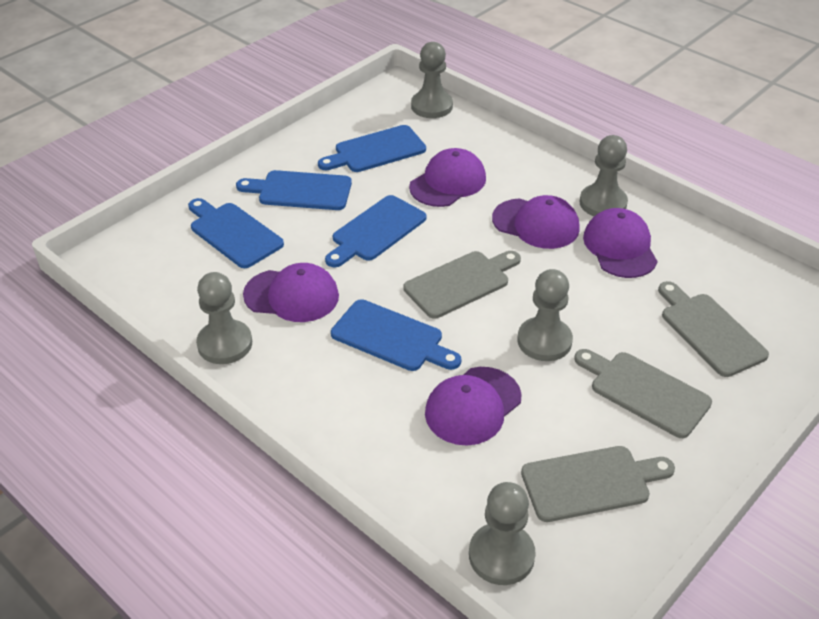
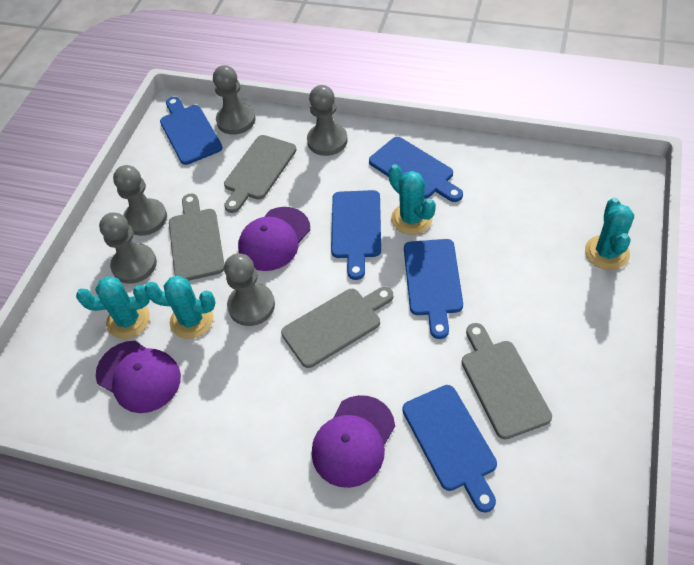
purple cap: [243,263,339,322] [409,148,486,207] [425,367,522,446] [492,195,580,249] [583,208,658,278] = 5 -> [96,341,181,413] [238,207,310,271] [312,395,395,488] = 3
turquoise cactus: none = 0 -> [76,276,150,339] [144,276,216,339] [388,164,436,235] [585,198,634,270] = 4

